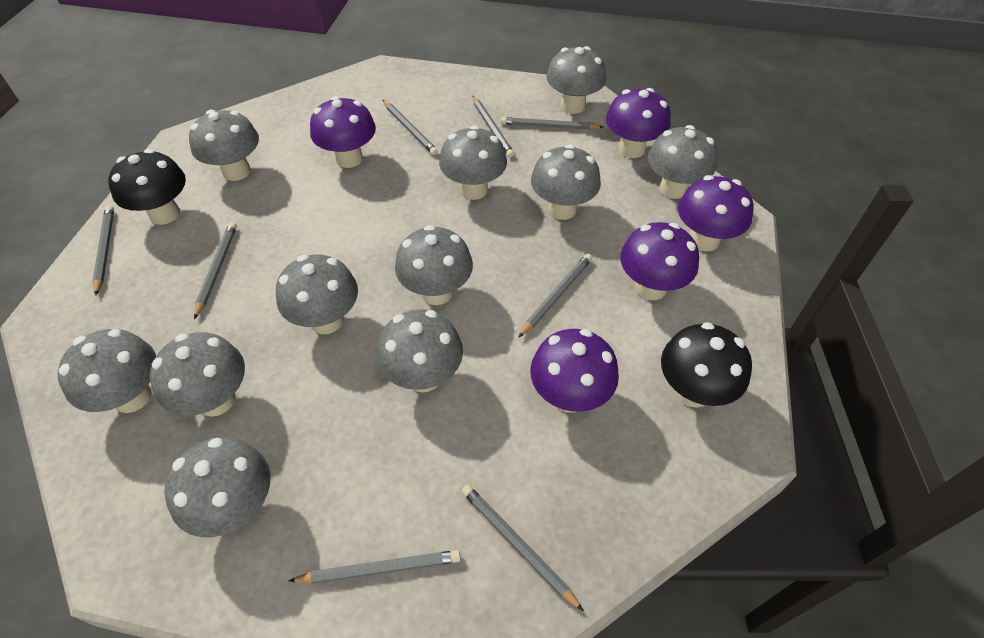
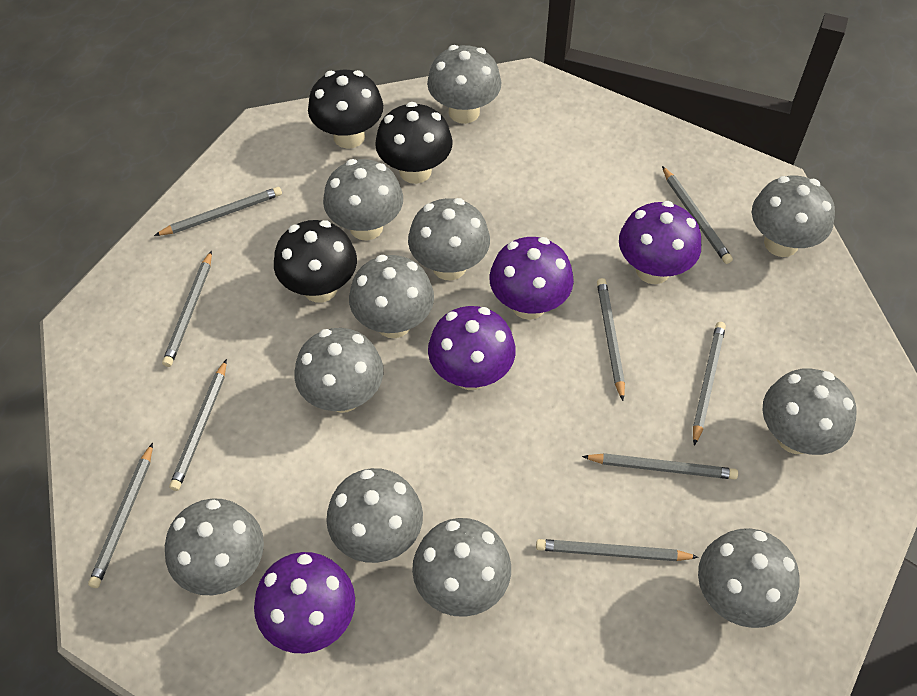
black mushroom: [108,149,186,225] [661,322,752,408] = 2 -> [274,220,357,303] [308,70,383,149] [375,102,453,184] = 3
grey pencil: [92,205,114,296] [194,222,237,319] [289,550,461,584] [383,100,438,155] [461,484,584,611] [472,96,514,158] [501,117,603,130] [518,254,592,338] = 8 -> [88,443,153,588] [154,187,282,236] [162,250,212,367] [169,359,227,491] [536,539,699,561] [582,453,738,480] [597,278,625,401] [662,166,733,264] [693,322,726,446] = 9
purple mushroom: [310,96,376,168] [530,329,619,413] [606,88,671,158] [620,222,699,300] [678,175,754,251] = 5 -> [254,552,355,653] [428,306,516,390] [489,237,574,320] [619,201,701,284] = 4

